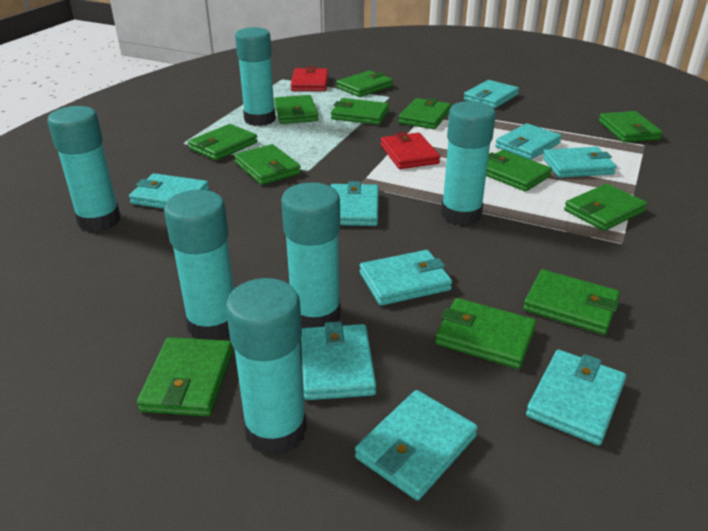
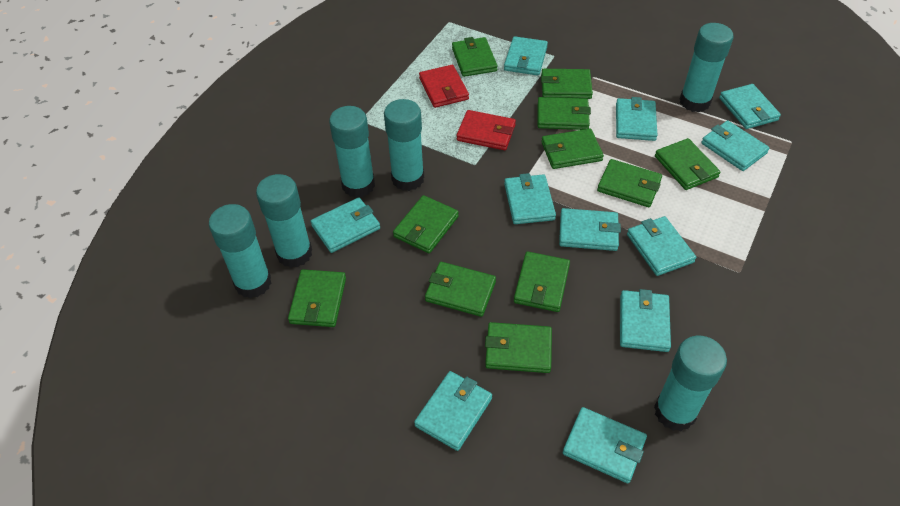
green wallet: [137,337,233,416] [188,124,258,161] [234,144,301,185] [274,95,319,124] [331,98,389,125] [336,70,393,97] [398,98,451,129] [435,298,537,369] [486,150,552,192] [523,269,620,335] [564,184,647,231] [599,111,663,142] = 12 -> [288,269,346,327] [393,195,459,253] [425,262,496,317] [452,37,498,77] [485,322,552,373] [514,252,570,312] [538,97,591,130] [541,69,593,99] [541,129,604,169] [597,159,662,207] [655,138,721,190] = 11
turquoise wallet: [129,173,209,209] [301,321,376,400] [331,181,379,226] [355,390,478,500] [360,250,452,306] [464,80,519,108] [495,123,562,160] [526,349,626,446] [543,147,617,178] = 9 -> [310,197,380,253] [414,371,492,451] [504,36,548,75] [504,173,556,224] [559,208,621,251] [563,407,647,483] [616,97,657,141] [620,289,671,352] [627,216,696,276] [701,120,770,171] [719,84,781,129] = 11

